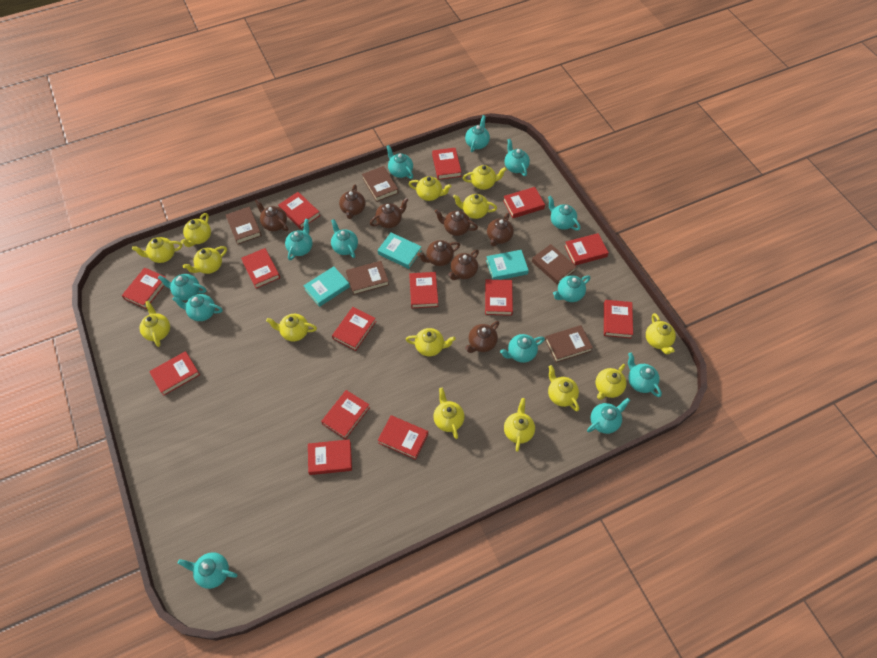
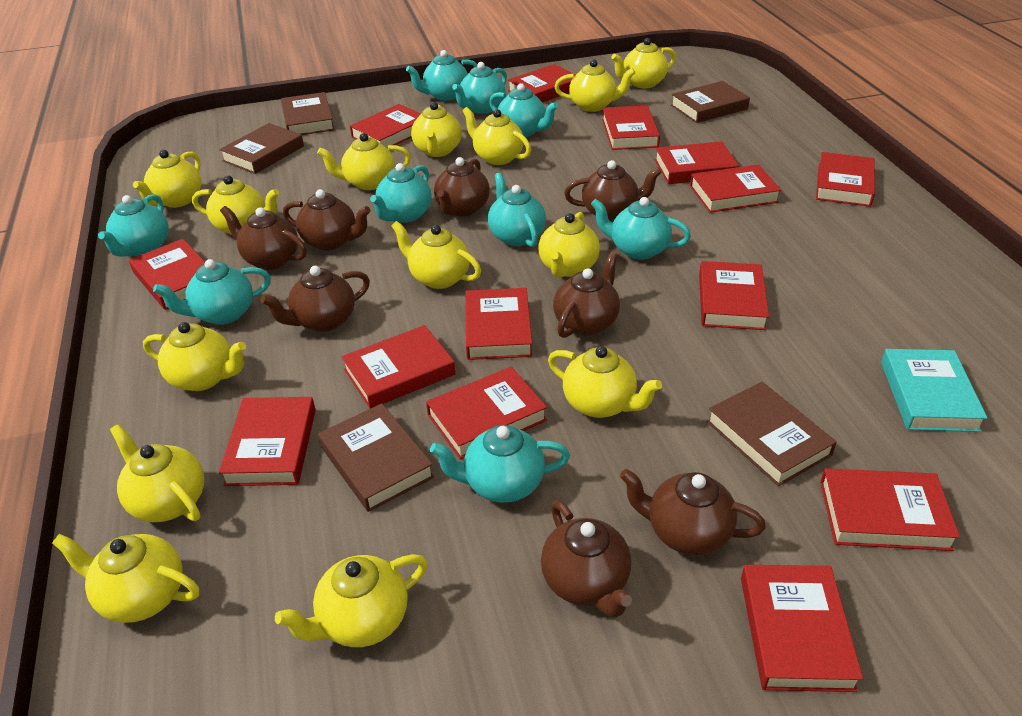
turquoise book: [303,266,350,307] [378,233,422,269] [486,250,529,280] = 3 -> [881,349,987,432] = 1
turquoise teapot: [158,274,207,301] [172,294,223,321] [178,552,237,589] [285,219,313,260] [331,219,358,258] [386,145,413,179] [465,115,490,152] [500,334,545,363] [504,139,530,176] [548,196,580,231] [553,275,590,302] [587,398,630,434] [628,353,662,397] = 13 -> [98,194,169,257] [153,259,271,325] [370,163,432,223] [406,50,477,101] [430,425,570,503] [452,62,507,114] [488,173,546,247] [489,83,558,137] [591,197,691,260] = 9

